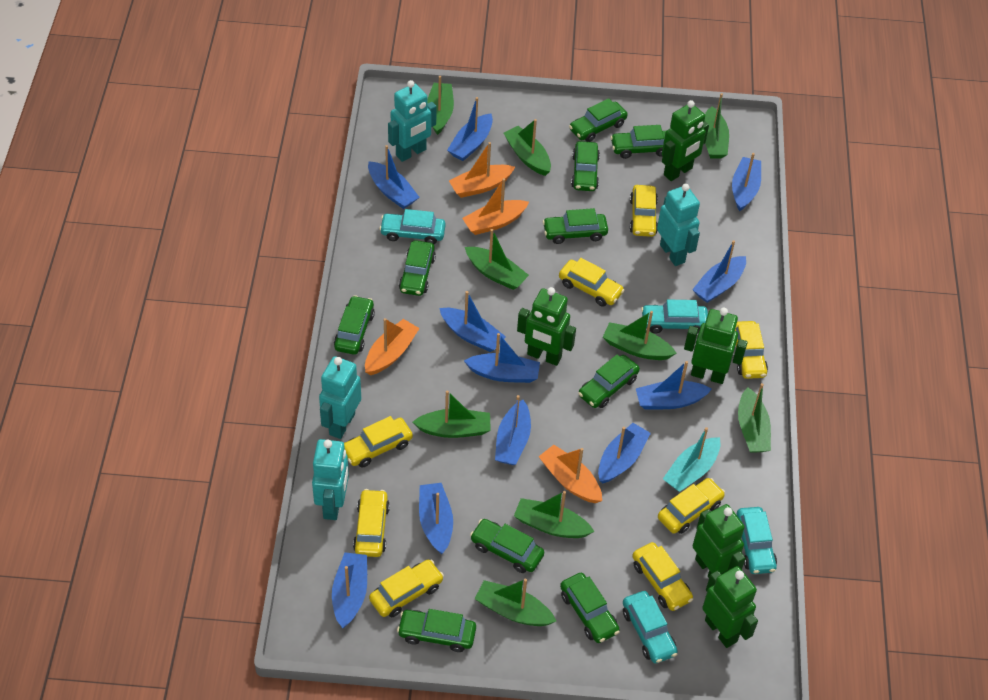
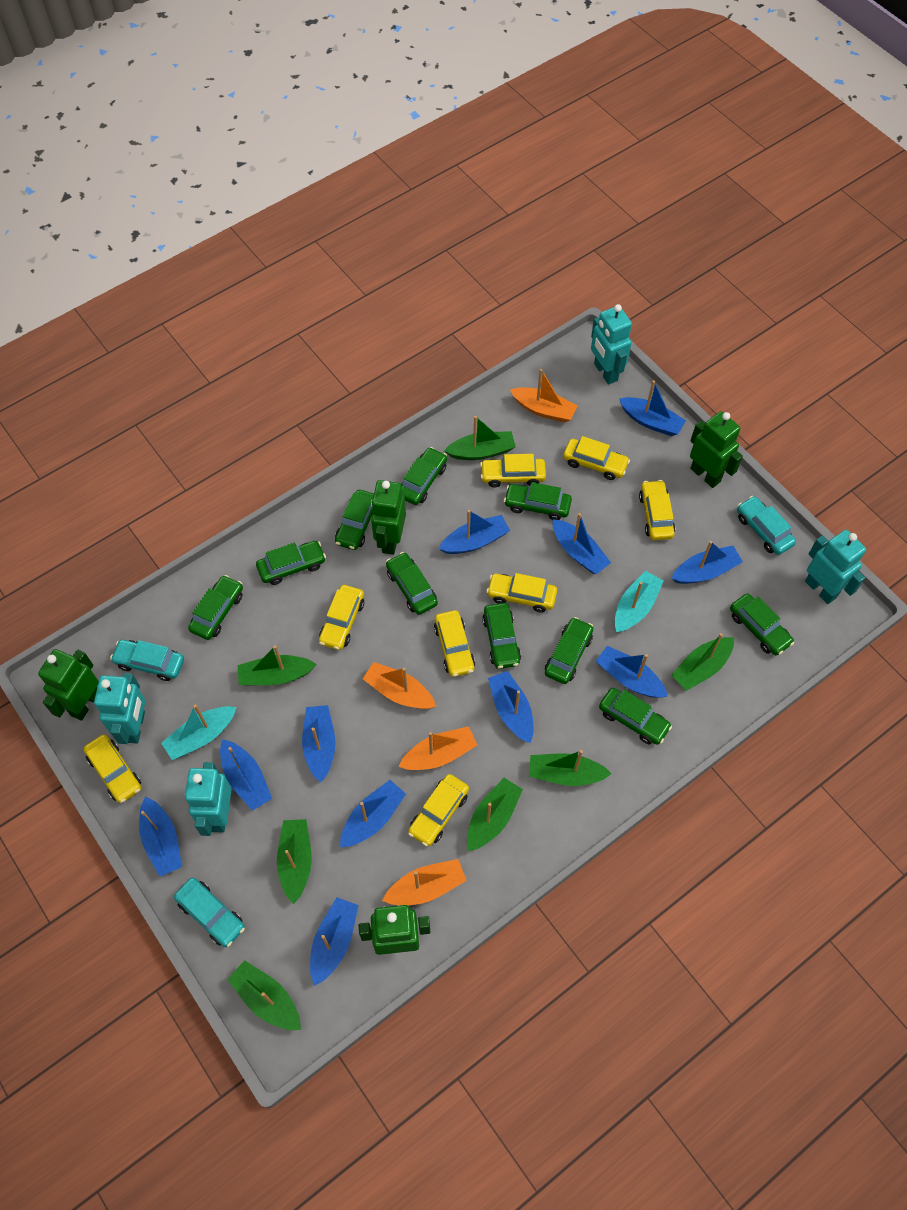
green boat: [413,390,491,438] [427,76,454,135] [465,229,529,290] [475,579,556,626] [504,119,551,176] [514,491,594,538] [603,311,677,360] [705,93,729,159] [738,383,771,453] = 9 -> [227,960,301,1030] [237,645,317,686] [277,819,312,904] [444,416,516,460] [467,778,523,851] [529,750,611,786] [671,633,734,691] = 7
green robot: [517,287,576,366] [662,100,709,181] [684,308,748,384] [693,504,746,577] [702,566,758,648] = 5 -> [38,649,99,721] [359,905,430,955] [371,480,406,555] [690,411,743,488] = 4
turquoise boat: [663,427,720,492] = 1 -> [161,705,237,760] [615,571,663,633] = 2
turquoise car: [379,209,446,244] [623,591,678,663] [641,299,708,334] [737,507,777,574] = 4 -> [110,640,184,681] [174,877,245,947] [737,496,796,555] = 3

